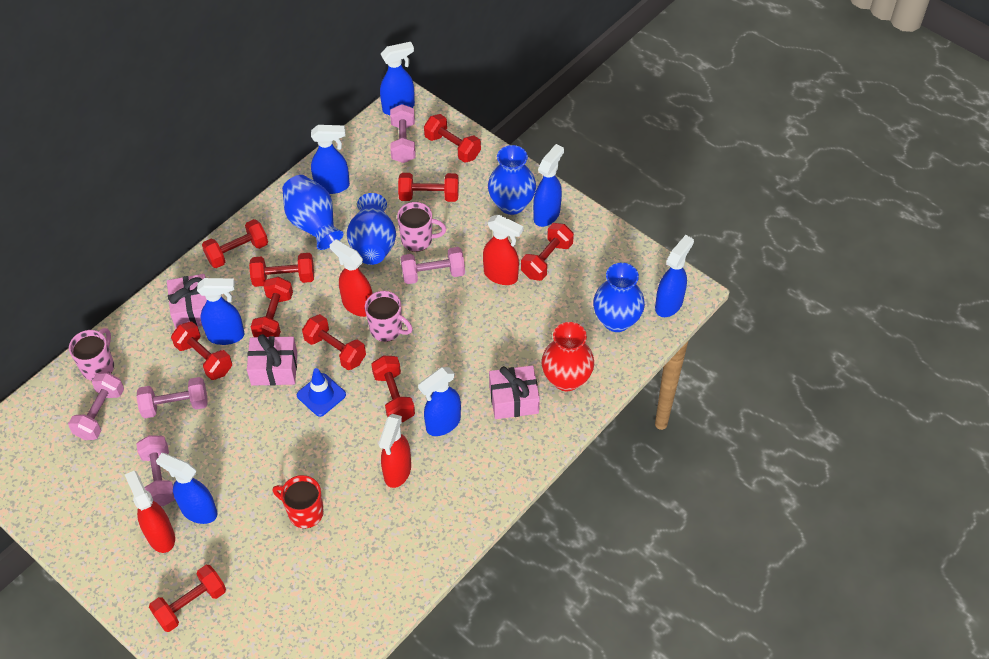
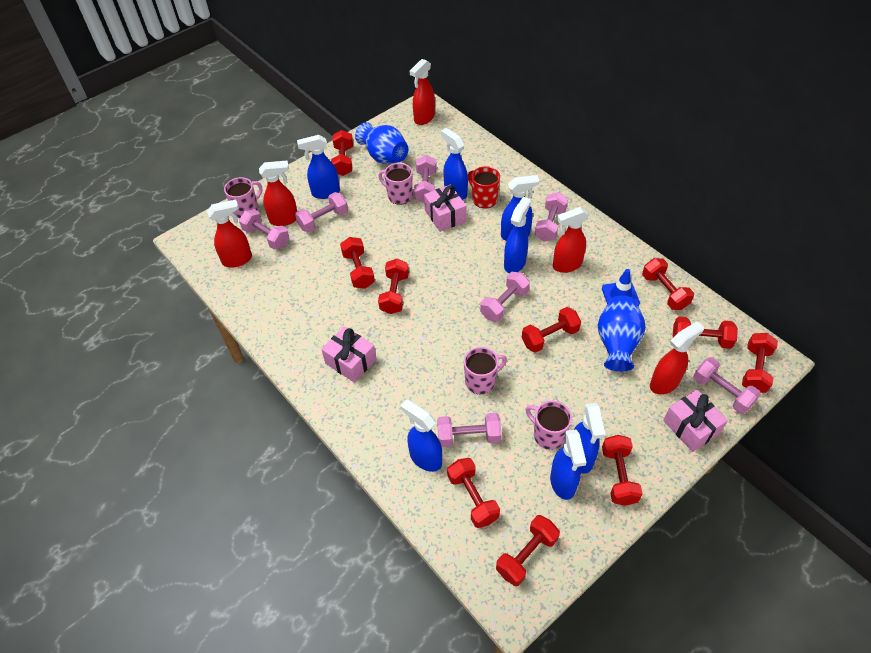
blue vase: [282,175,344,250] [347,193,396,265] [488,145,536,215] [593,263,645,332] = 4 -> [355,122,408,164] [598,296,646,372] = 2
pink dumbbell: [68,373,124,440] [136,377,208,418] [136,435,175,506] [390,104,416,163] [401,247,465,284] = 5 -> [239,209,289,250] [295,192,348,232] [414,155,437,203] [437,413,502,447] [480,272,530,322] [535,192,568,242] [693,357,761,414] = 7
pink mug: [69,328,114,381] [365,291,413,342] [397,202,446,252] = 3 -> [224,177,262,219] [378,163,413,205] [464,347,507,395] [526,401,572,450] = 4
red spray bottle: [125,471,175,553] [330,239,373,317] [379,414,411,488] [483,214,523,285] = 4 -> [207,200,252,268] [259,161,297,226] [410,59,435,125] [553,207,589,273] [650,321,704,394] = 5
red vase: [541,322,594,391] = 1 -> none = 0

